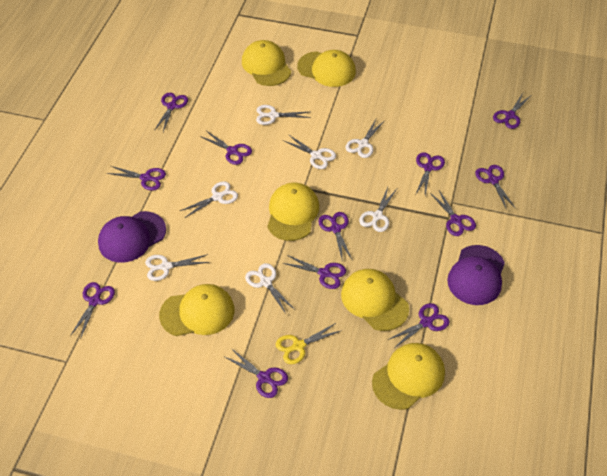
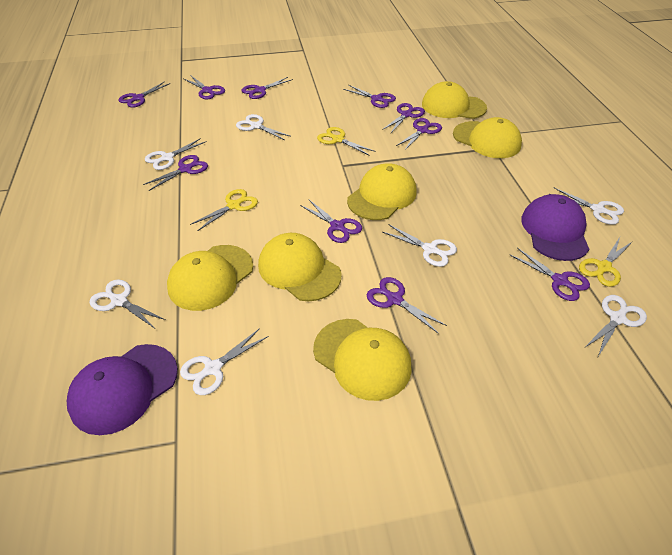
purple scissors: [70,282,115,339] [107,166,166,191] [154,93,188,132] [200,131,252,165] [225,348,288,398] [283,255,346,289] [318,212,353,262] [388,303,450,348] [416,152,445,195] [430,189,476,236] [475,165,516,210] [493,93,530,129] = 12 -> [118,81,170,108] [143,155,208,191] [184,75,225,100] [241,77,293,99] [300,200,362,243] [343,85,396,108] [367,277,447,334] [382,103,425,134] [396,118,442,150] [510,248,590,301] = 10
yellow scissors: [276,323,342,364] = 1 -> [190,189,258,231] [317,127,375,155] [579,237,633,287] = 3

